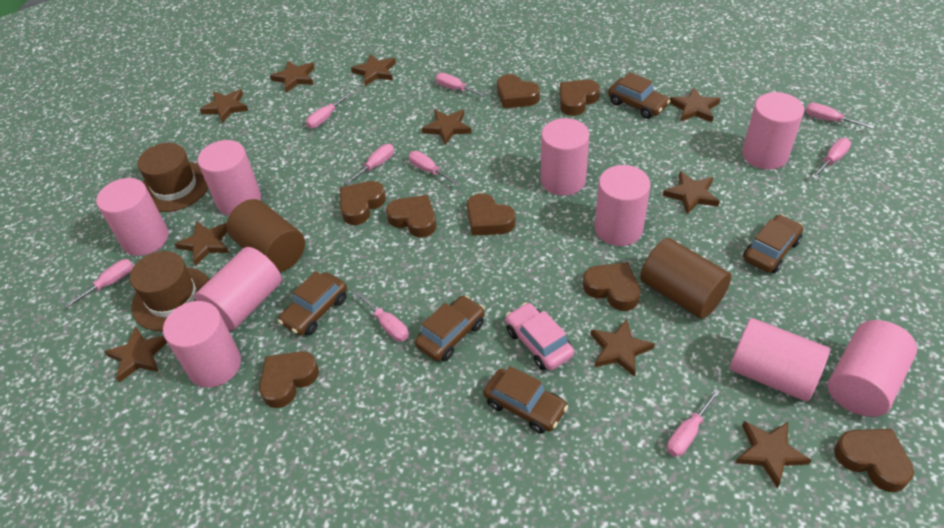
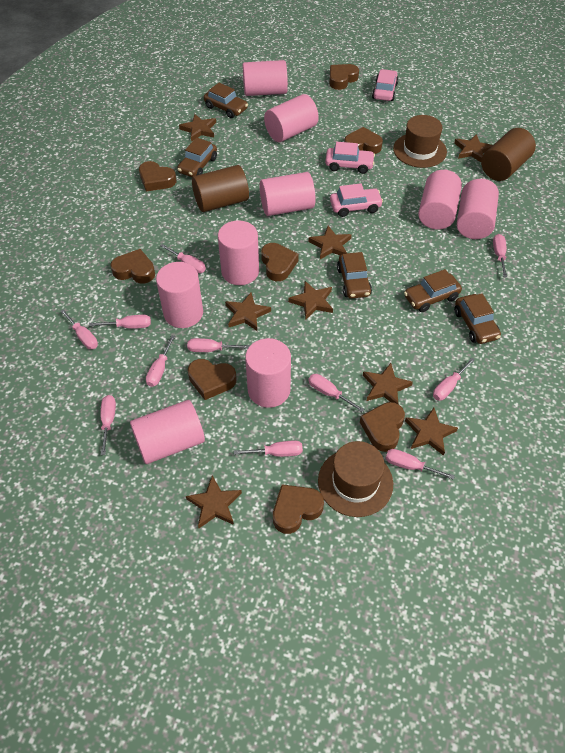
brown star: [104,326,167,383] [175,221,229,266] [200,89,248,124] [270,61,315,93] [351,54,396,86] [422,110,472,145] [591,319,655,377] [663,171,720,214] [670,87,720,122] [736,421,811,488] = 10 -> [179,114,216,142] [186,475,242,528] [225,293,271,331] [288,281,333,319] [308,226,351,259] [363,363,413,404] [405,408,458,456] [454,134,493,162] = 8
pink car: [506,302,574,370] = 1 -> [325,142,375,174] [330,183,383,217] [372,69,399,101] = 3
pink screwdriver: [64,259,133,308] [306,92,352,128] [345,144,394,185] [355,292,409,342] [408,151,459,186] [435,73,487,97] [667,389,720,457] [805,103,874,129] [811,138,851,179] = 9 -> [60,309,98,349] [89,315,151,329] [100,395,116,455] [146,335,175,387] [160,244,206,273] [187,338,250,352] [234,440,303,457] [308,374,365,412] [385,449,455,480] [433,358,475,401] [493,234,507,278] = 11

